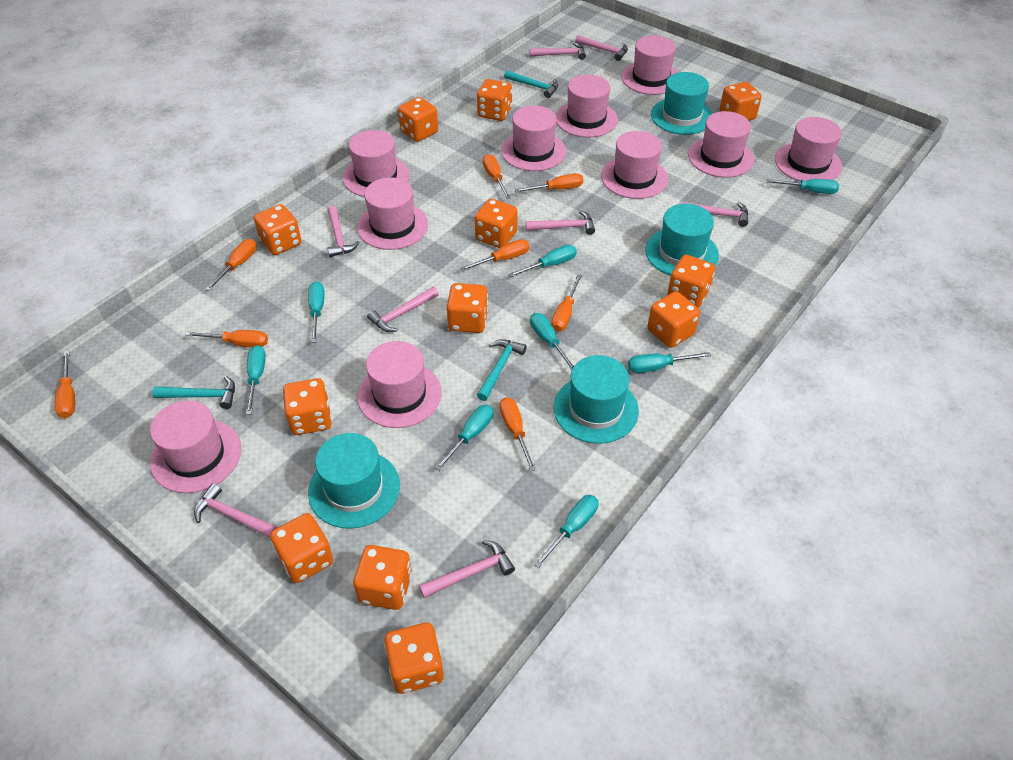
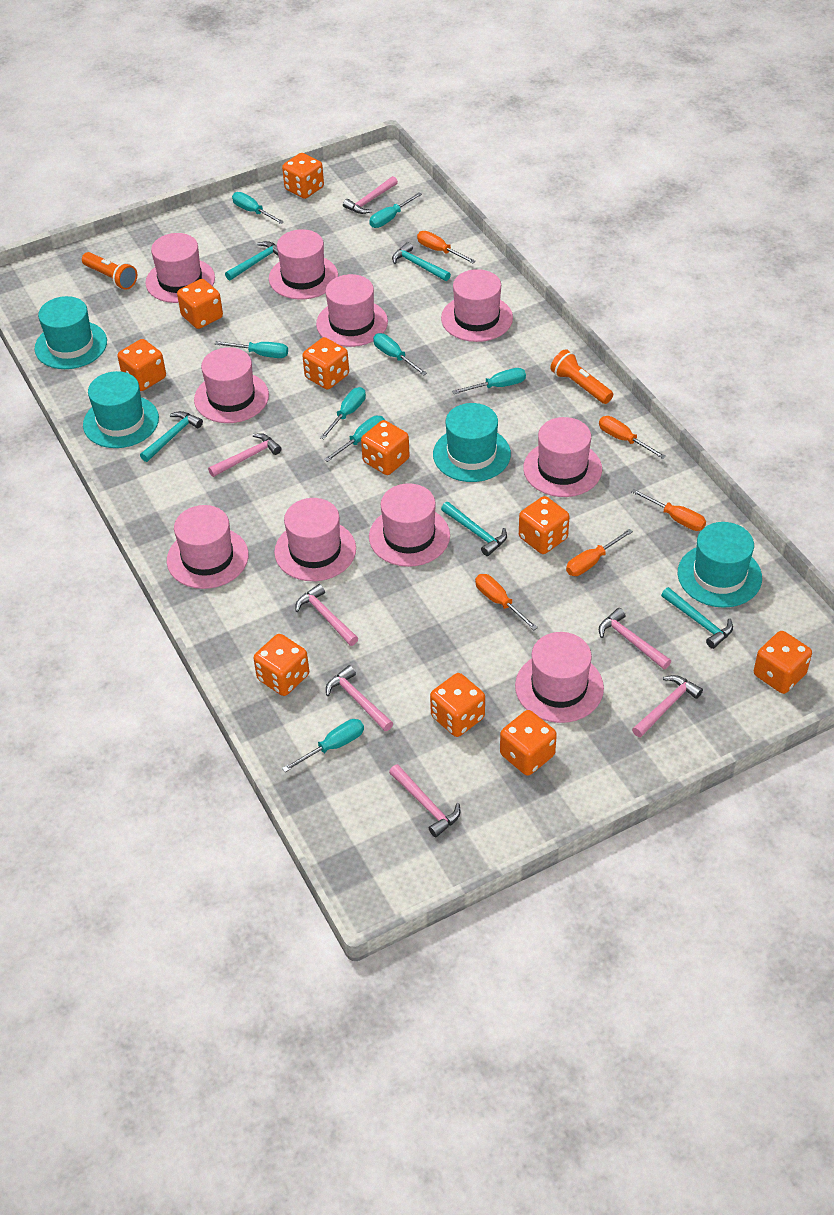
orange dice: [254,204,302,255] [270,513,333,583] [283,378,332,435] [353,545,412,610] [384,623,444,694] [398,97,438,142] [447,283,488,333] [475,199,518,248] [477,79,512,121] [647,291,700,348] [667,255,715,307] [720,82,762,121] = 12 -> [118,339,166,391] [177,279,223,329] [253,634,309,696] [282,153,324,199] [302,337,349,390] [361,420,410,475] [430,673,485,737] [500,710,557,776] [519,496,570,554] [754,631,812,694] = 10
orange flashlight: none = 0 -> [82,252,137,290] [550,349,613,404] = 2
orange screwdriver: [54,351,75,418] [186,330,268,348] [205,239,257,291] [460,239,529,271] [483,154,511,199] [500,397,536,471] [515,173,583,193] [551,274,582,332] = 8 -> [417,231,476,263] [475,574,538,630] [566,529,633,576] [599,416,666,459] [631,489,706,531] = 5
pink hammer: [194,484,278,538] [327,206,360,257] [367,287,439,332] [419,540,515,598] [526,211,595,235] [530,42,586,60] [575,35,628,61] [682,202,748,227] = 8 -> [208,433,282,477] [295,584,358,646] [326,665,393,731] [343,176,398,214] [389,764,460,837] [599,608,671,669] [632,675,703,738] = 7
turquoise hammer: [152,376,235,409] [477,339,527,401] [504,70,559,98] = 3 -> [140,411,203,462] [225,241,278,281] [392,242,451,281] [441,502,507,556] [661,587,733,649] = 5

